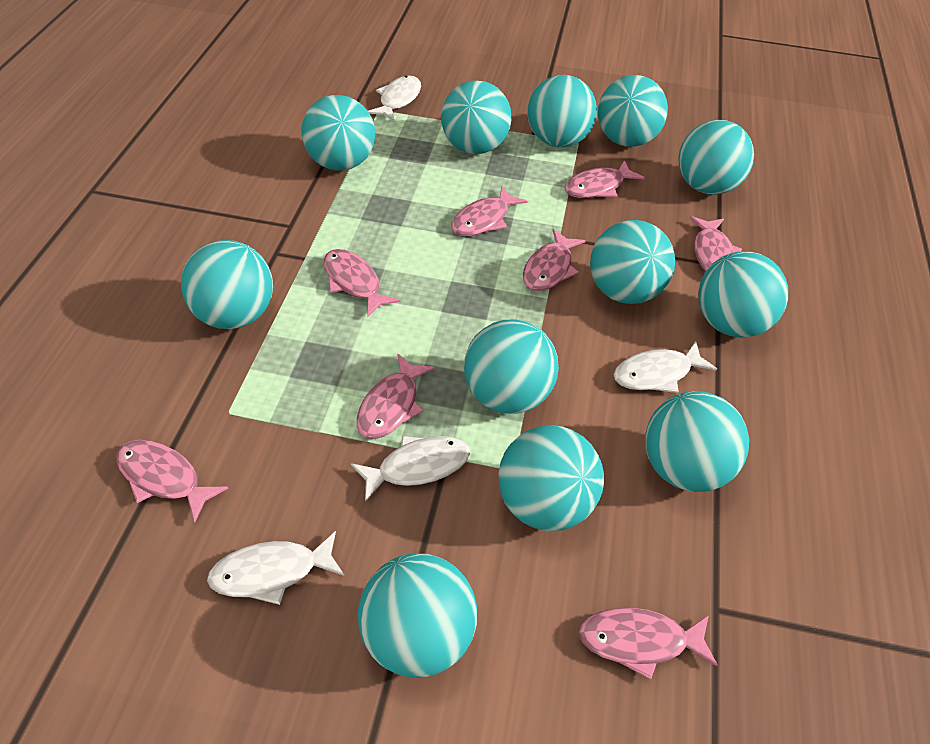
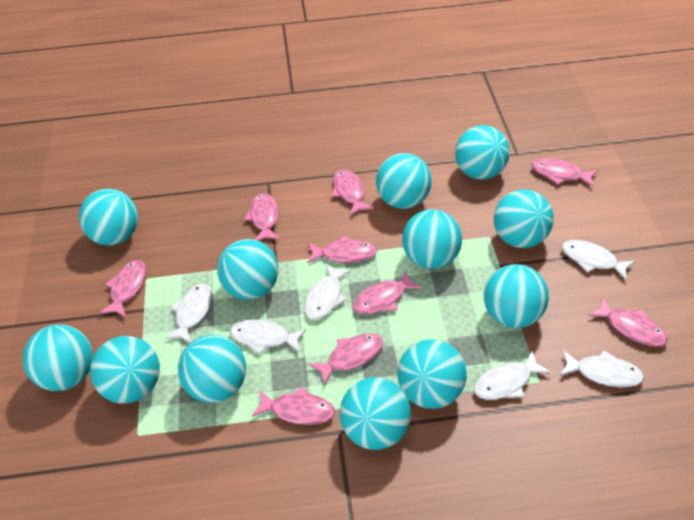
pink fish: [116,440,228,522] [324,249,400,317] [357,353,435,439] [451,186,528,236] [523,229,585,291] [564,160,645,198] [579,608,718,680] [690,216,742,271] = 8 -> [99,260,146,317] [244,193,280,241] [252,386,335,425] [307,236,377,264] [309,333,383,385] [332,169,374,215] [353,270,422,314] [531,158,598,187] [588,297,668,346] = 9
white fish: [207,531,344,605] [351,436,470,502] [368,76,421,121] [613,341,717,393] = 4 -> [165,284,213,343] [230,319,306,355] [304,264,351,320] [474,351,551,400] [560,350,644,387] [562,240,635,280] = 6

